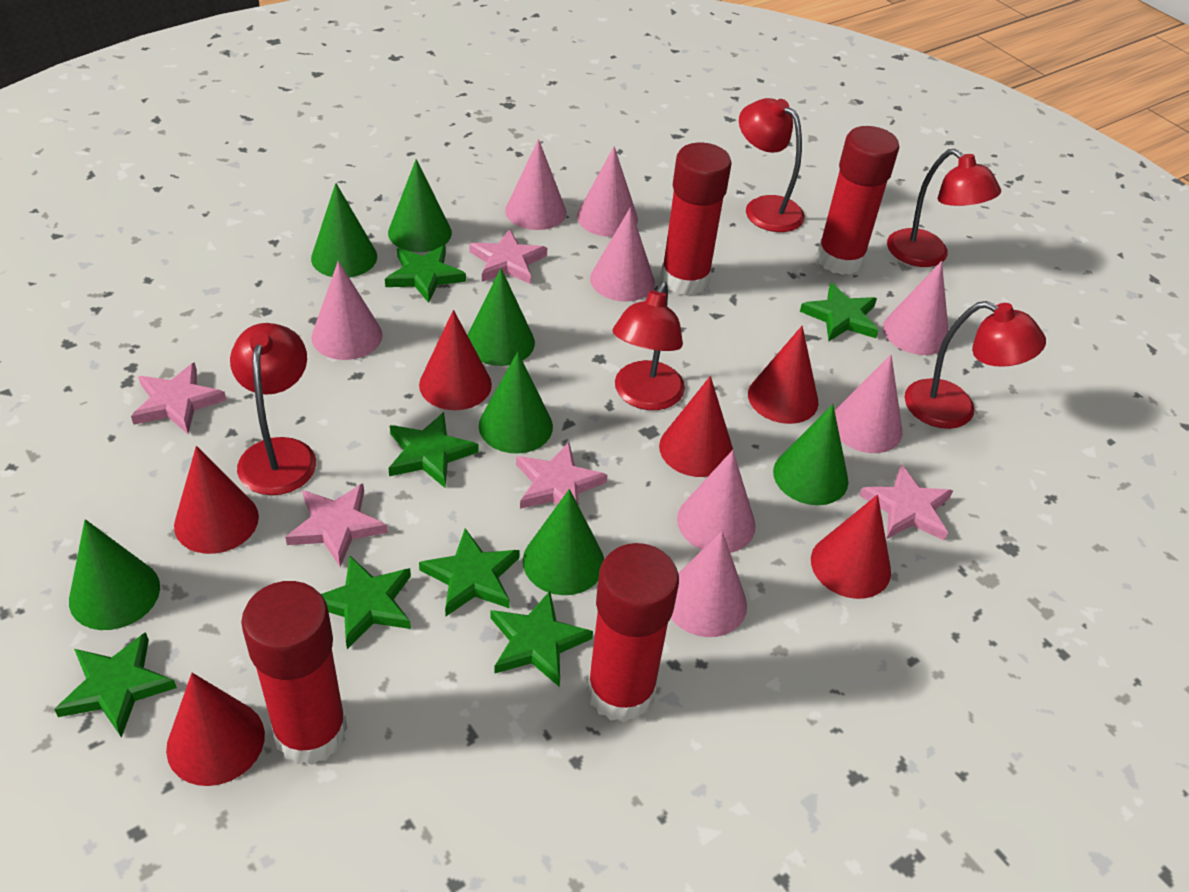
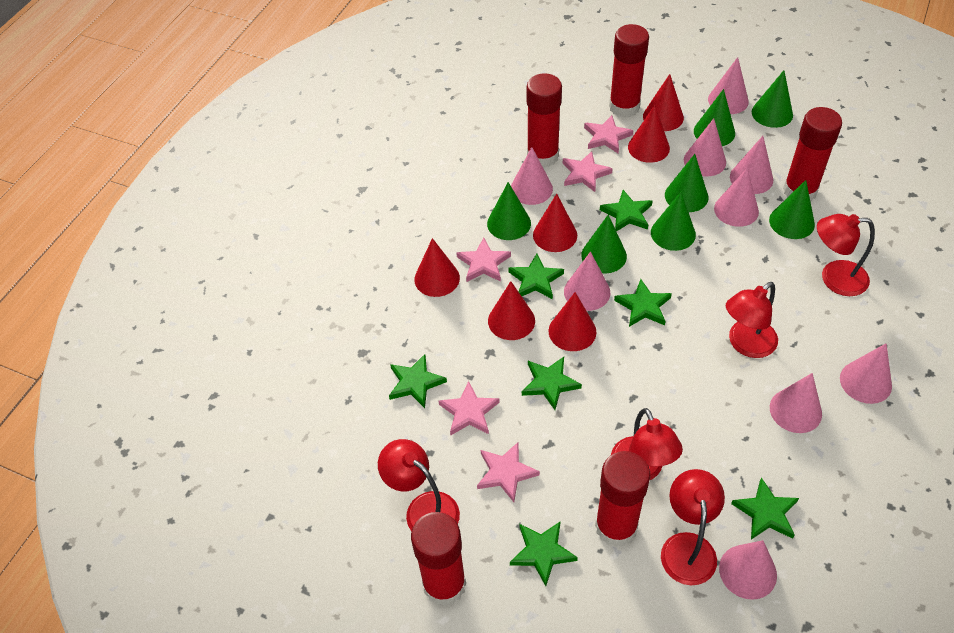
pink cone: [311,261,383,360] [505,139,566,230] [577,146,638,237] [590,208,655,302] [671,531,747,637] [677,450,756,553] [835,355,902,453] [883,261,949,355] = 8 -> [511,147,553,205] [564,251,610,311] [684,118,726,176] [708,57,749,114] [714,168,759,227] [719,540,777,600] [730,136,773,194] [770,373,822,433] [840,343,892,404] = 9
red glue stick: [241,581,348,765] [587,543,679,722] [661,143,732,296] [816,126,899,275] = 4 -> [411,512,466,606] [527,73,562,168] [595,451,650,547] [609,24,649,118] [783,107,842,202] = 5

